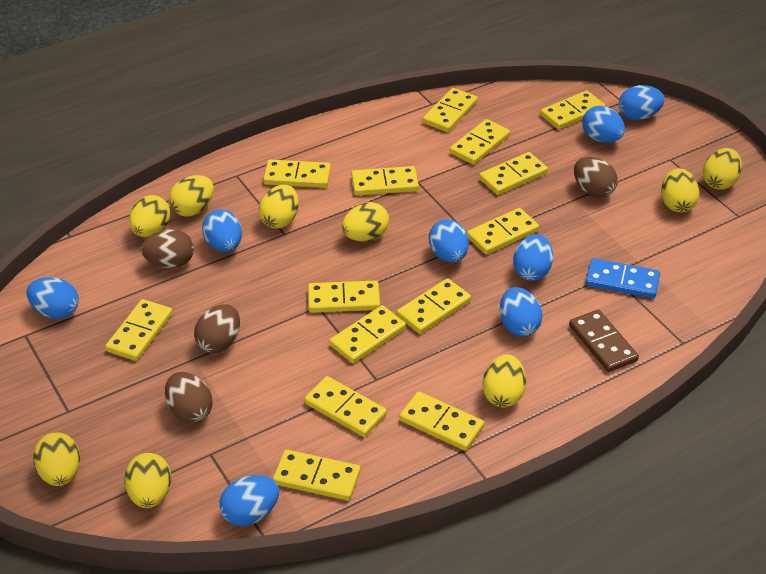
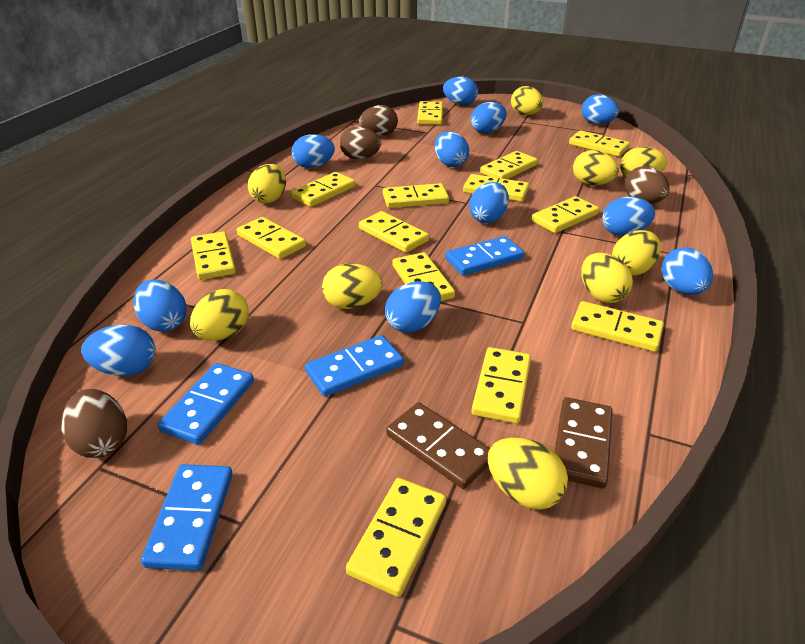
blue domino: [586,258,660,298] = 1 -> [141,464,233,571] [158,363,254,445] [305,335,404,397] [445,236,524,275] = 4
blue egg: [27,277,79,319] [202,209,242,252] [219,475,279,526] [429,219,469,263] [500,287,542,336] [513,234,553,281] [582,106,625,143] [619,85,665,120] = 8 -> [81,325,156,376] [133,280,187,332] [292,134,335,168] [385,281,441,333] [434,131,469,167] [443,77,478,105] [469,182,509,223] [471,102,507,133] [582,94,619,124] [602,197,655,236] [662,247,713,295] = 11
brown domino: [569,310,639,372] = 1 -> [386,402,490,489] [554,397,613,489] = 2

